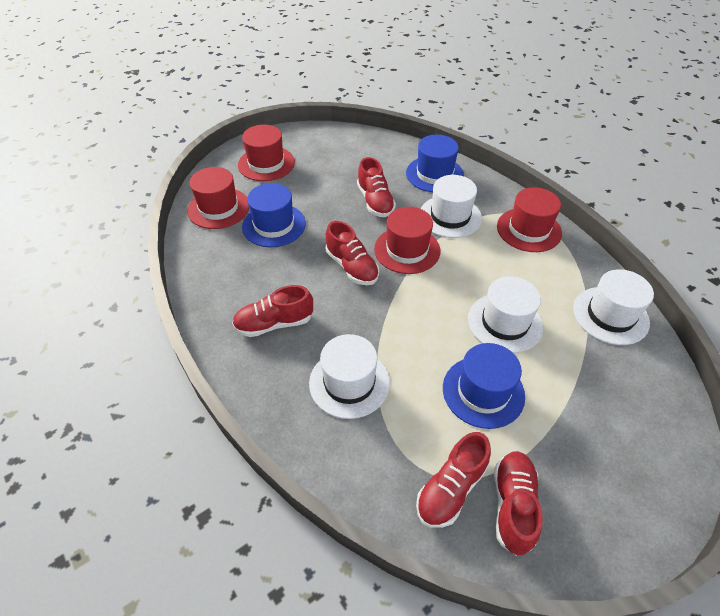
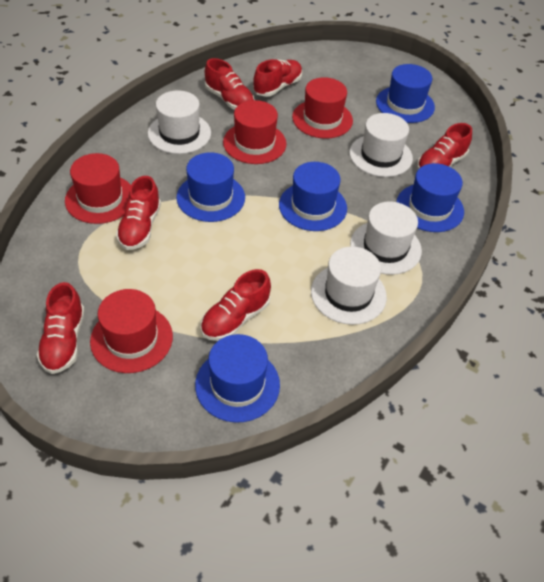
blue hat: [242,183,306,247] [406,135,464,192] [443,343,525,429] = 3 -> [176,152,245,222] [195,334,280,423] [279,162,347,231] [376,64,435,123] [397,163,464,232] = 5
red shoe: [232,285,313,337] [326,221,379,285] [357,157,396,217] [416,432,491,528] [494,451,543,556] = 5 -> [37,282,85,374] [116,176,161,250] [200,269,271,341] [205,58,255,110] [253,59,302,97] [417,123,472,170] = 6

